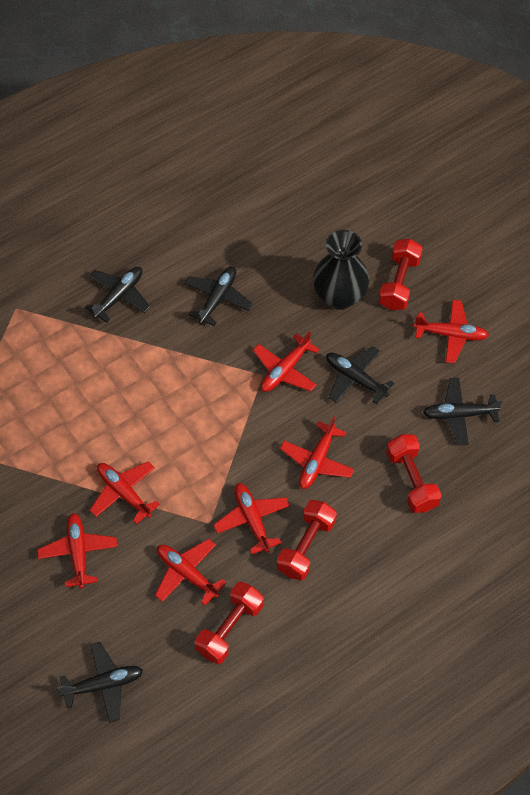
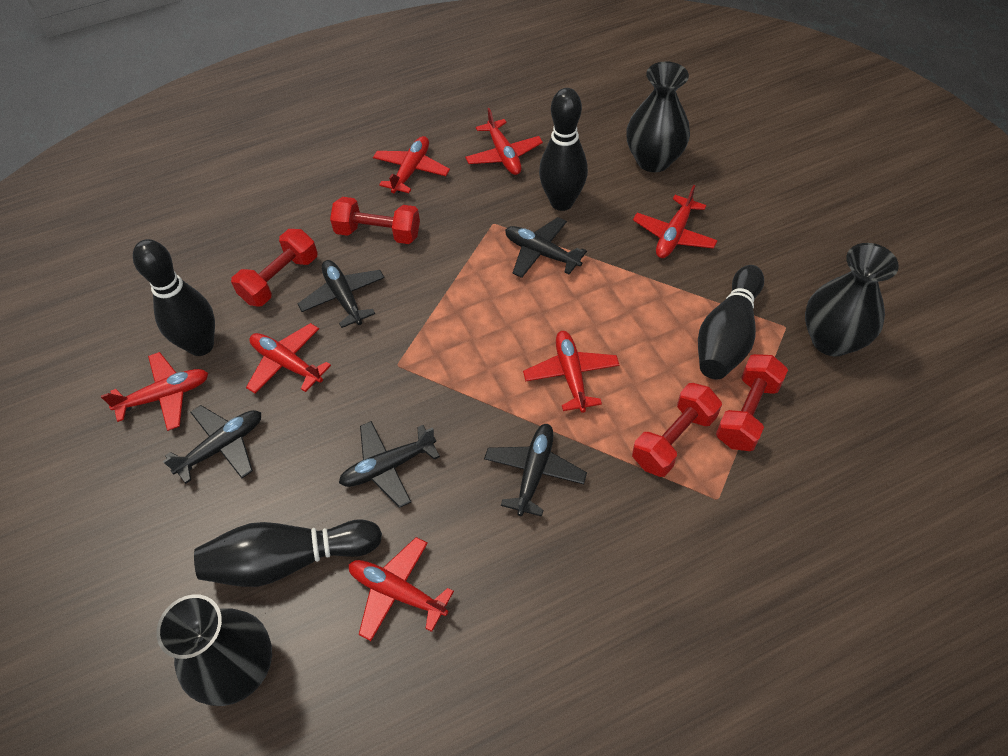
black bowling pin: none = 0 -> [133,239,215,356] [194,519,382,587] [539,88,588,211] [698,265,764,379] = 4
black vase: [313,230,369,310] = 1 -> [156,594,272,706] [626,62,690,172] [805,243,899,356] = 3

